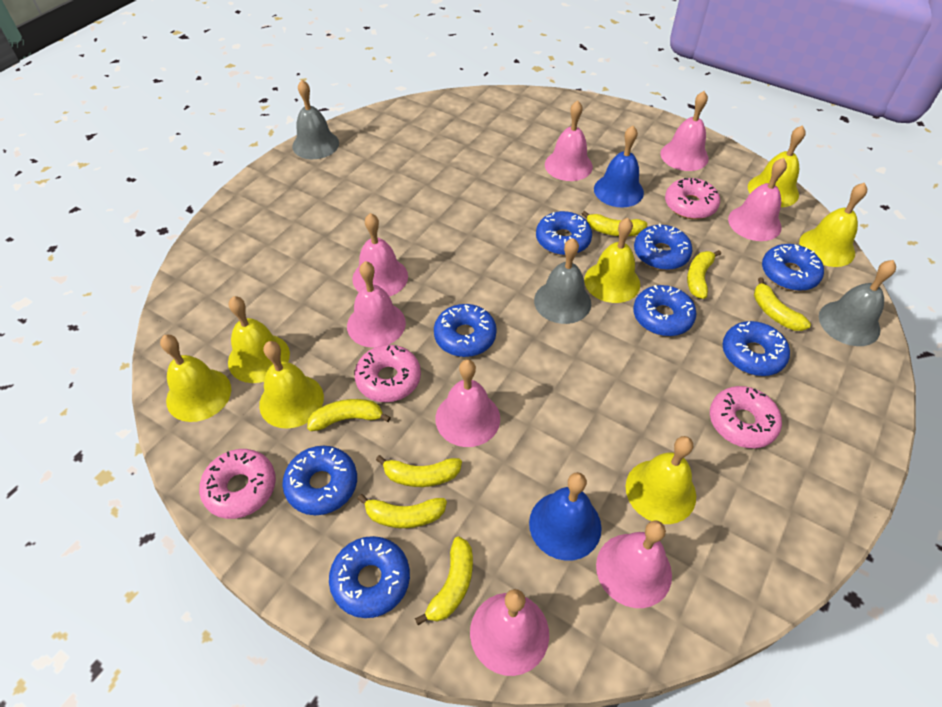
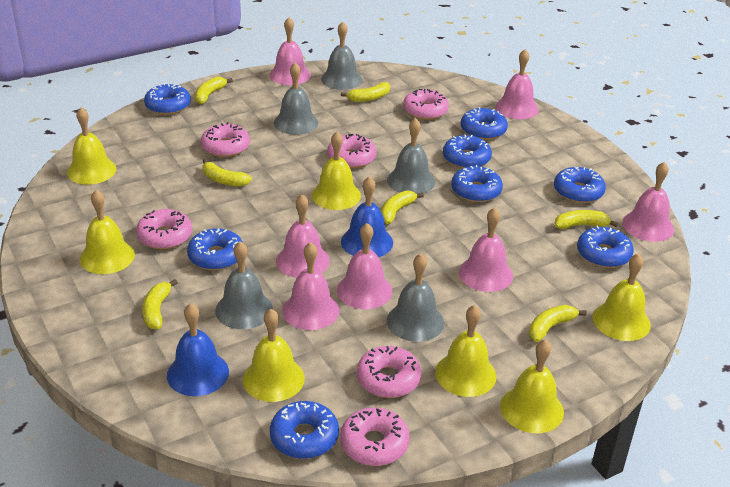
grey bell: [292,80,339,159] [534,238,591,324] [819,260,896,346] = 3 -> [215,241,273,329] [274,62,318,135] [321,21,363,90] [387,118,435,194] [387,253,444,342] = 5
pink bell: [347,261,406,348] [352,213,408,297] [435,359,500,447] [470,589,549,676] [545,100,593,181] [596,520,672,608] [661,91,709,171] [728,158,787,241] = 8 -> [269,17,311,85] [276,194,330,278] [282,242,340,330] [337,223,392,309] [459,207,513,292] [496,49,539,119] [622,162,674,242] = 7
pink donut: [199,449,276,519] [354,345,421,402] [665,178,720,219] [710,386,782,448] = 4 -> [136,209,192,249] [201,122,250,157] [327,134,376,169] [340,408,410,466] [357,346,422,398] [403,89,449,120] = 6

